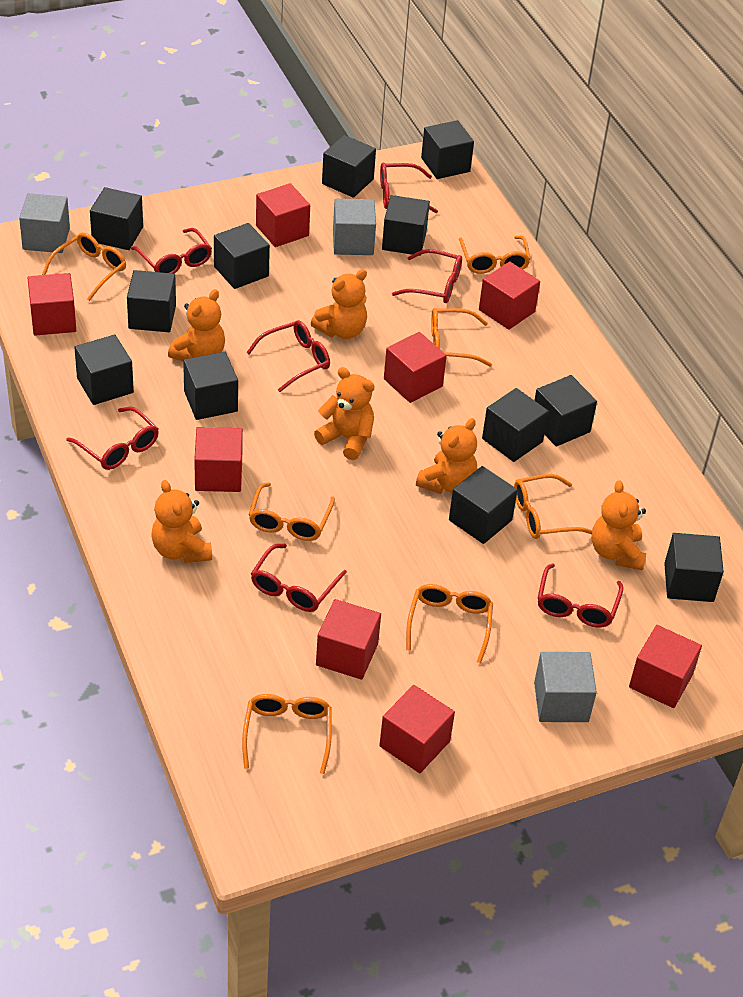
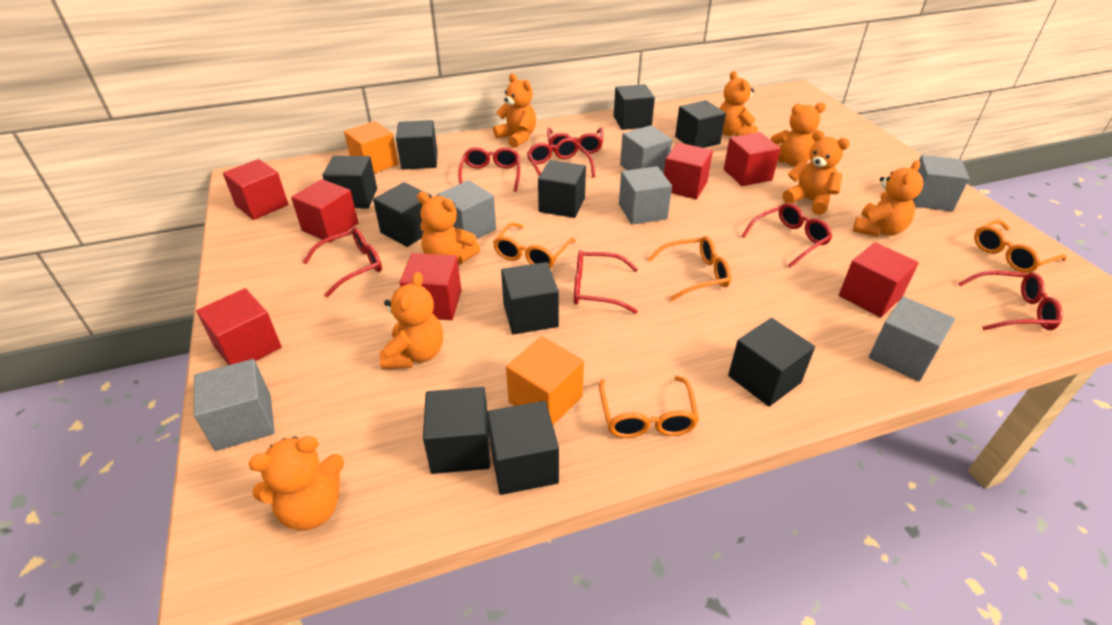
black cube: [74,335,134,405] [90,187,143,250] [127,270,176,332] [183,352,238,420] [214,223,270,289] [322,135,376,198] [382,195,430,256] [421,120,474,179] [449,466,518,544] [482,388,549,462] [534,375,597,447] [664,533,724,602] = 12 -> [322,156,377,208] [373,182,432,247] [396,120,438,170] [423,387,490,474] [487,401,559,495] [501,262,559,335] [538,160,586,218] [614,84,655,130] [675,100,726,148] [728,318,815,407] = 10
grey cube: [19,193,70,253] [333,199,376,255] [534,652,597,722] = 3 -> [194,359,275,451] [437,180,496,239] [619,166,672,225] [620,125,672,173] [869,296,956,382] [913,155,969,211] = 6
orange cube: none = 0 -> [344,121,398,173] [506,336,584,425] = 2
orange glasses: [42,233,126,301] [242,694,332,774] [249,482,335,541] [406,584,493,663] [431,308,492,367] [459,236,530,274] [514,474,592,539] = 7 -> [493,222,576,268] [599,376,699,438] [648,236,731,301] [974,219,1067,273] = 4
orange teddy bear: [151,480,212,563] [168,289,225,361] [311,269,367,339] [314,367,374,460] [416,418,477,494] [592,480,646,570] = 6 -> [248,436,344,531] [380,272,443,369] [417,192,480,264] [493,74,536,148] [719,71,758,136] [770,102,826,166] [783,130,850,215] [853,160,923,237] = 8
red cube: [27,273,76,336] [194,427,243,492] [256,183,310,247] [316,599,381,680] [379,685,455,773] [384,332,447,403] [479,261,540,330] [629,625,702,708] = 8 -> [196,288,282,365] [223,159,288,220] [291,179,358,243] [400,253,462,320] [664,142,713,199] [724,132,781,186] [839,242,919,318] = 7

